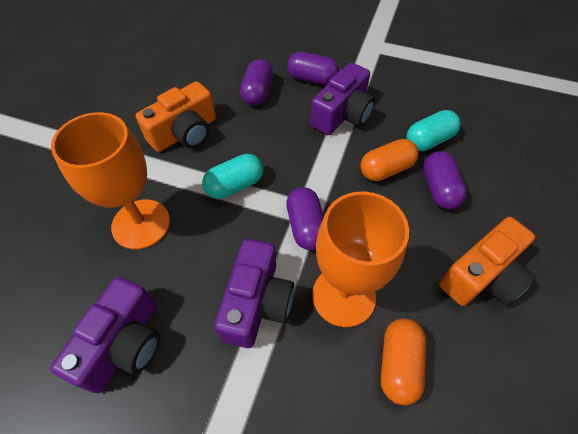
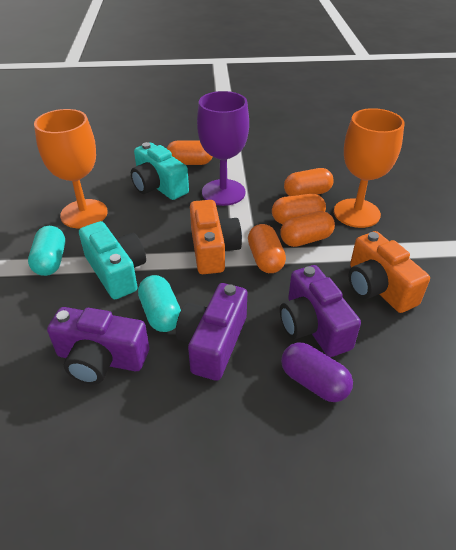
orange capsule: [360,139,419,181] [381,318,426,405] = 2 -> [166,141,212,165] [248,224,286,273] [272,194,326,224] [280,211,335,247] [284,168,334,196] = 5
purple capsule: [240,59,273,106] [286,187,324,250] [287,52,339,85] [423,151,467,209] = 4 -> [281,342,353,402] = 1
purple goblet: none = 0 -> [197,91,249,206] = 1
turquoise camera: none = 0 -> [79,221,146,299] [131,142,189,200] = 2

